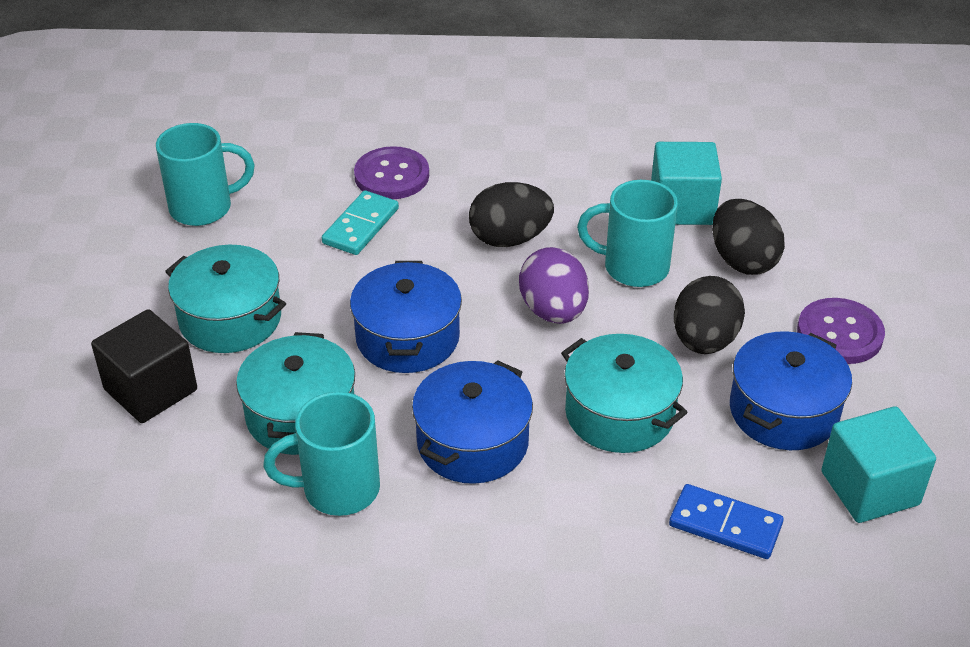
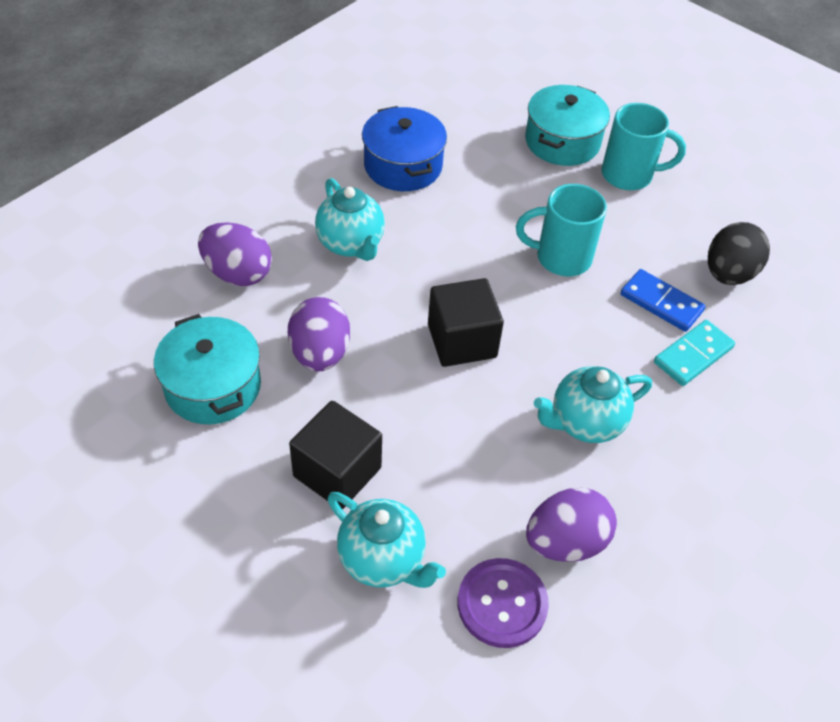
black cube: [91,309,197,423] = 1 -> [289,401,382,509] [428,278,504,367] = 2
black egg: [469,182,554,247] [674,276,745,354] [712,199,785,275] = 3 -> [708,222,770,285] = 1
blue pot: [350,261,462,373] [412,360,533,484] [730,331,852,450] = 3 -> [362,106,447,191] = 1
purple button: [354,146,429,199] [797,298,885,364] = 2 -> [458,558,549,648] = 1
purple egg: [519,247,589,324] = 1 -> [198,223,272,286] [288,297,350,371] [526,488,617,562] = 3
turquoise cube: [651,142,722,225] [821,406,936,523] = 2 -> none = 0
turquoise mug: [156,123,255,226] [263,392,380,516] [577,180,678,287] = 3 -> [516,184,607,276] [601,103,686,190] = 2
turquoise pot: [165,245,286,353] [236,332,355,455] [561,334,688,453] = 3 -> [154,314,261,424] [525,85,610,166] = 2
turquoise teapot: none = 0 -> [315,178,385,261] [327,492,446,588] [534,366,652,443] = 3

